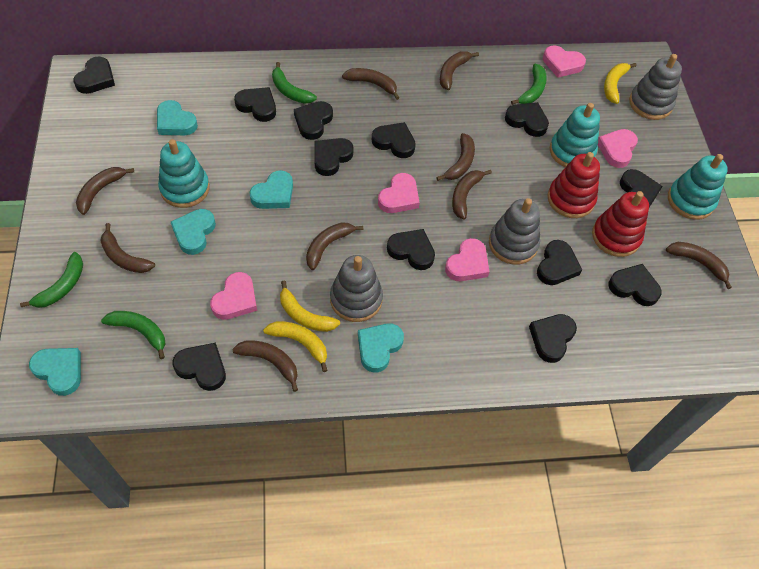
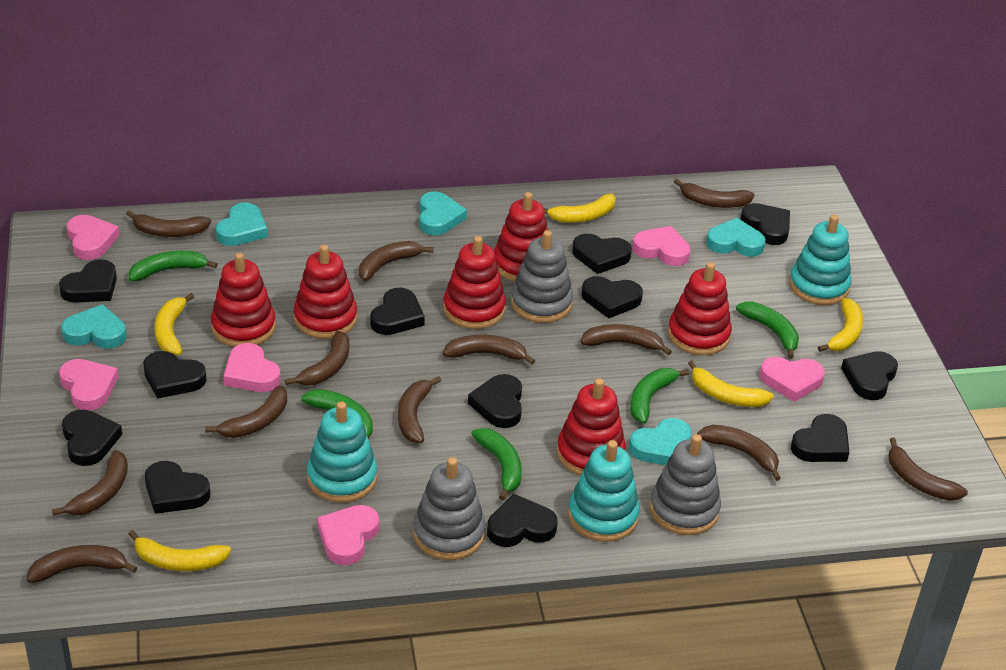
brown banana: [76,167,134,215] [100,223,155,273] [232,340,298,392] [306,222,363,270] [342,68,400,100] [436,133,475,181] [440,51,479,90] [452,170,492,220] [666,242,732,289] = 9 -> [27,545,137,583] [52,450,128,516] [126,210,211,237] [205,385,287,438] [285,331,349,386] [359,241,434,281] [398,376,442,443] [443,335,535,365] [581,324,672,355] [674,179,754,208] [697,425,781,481] [888,438,968,501] = 12
green banana: [20,252,83,308] [101,311,165,359] [272,62,317,104] [511,64,547,105] = 4 -> [129,251,218,281] [301,389,373,439] [471,428,522,500] [630,368,689,424] [736,301,799,359] = 5
pink heart: [210,272,257,320] [378,173,420,213] [445,238,489,281] [543,45,586,78] [598,129,638,168] = 5 -> [59,359,119,411] [67,215,120,260] [223,343,281,392] [317,505,379,565] [632,226,691,266] [760,357,825,402] = 6
red stacking toy: [547,152,600,218] [592,191,649,257] = 2 -> [211,253,276,347] [294,244,357,339] [443,236,506,329] [494,192,548,282] [557,378,626,475] [668,262,732,355] = 6
yellow banana: [263,321,328,372] [280,280,340,332] [604,63,636,104] = 3 -> [128,530,231,571] [155,293,194,356] [544,194,616,223] [688,360,774,407] [818,298,863,352] = 5

